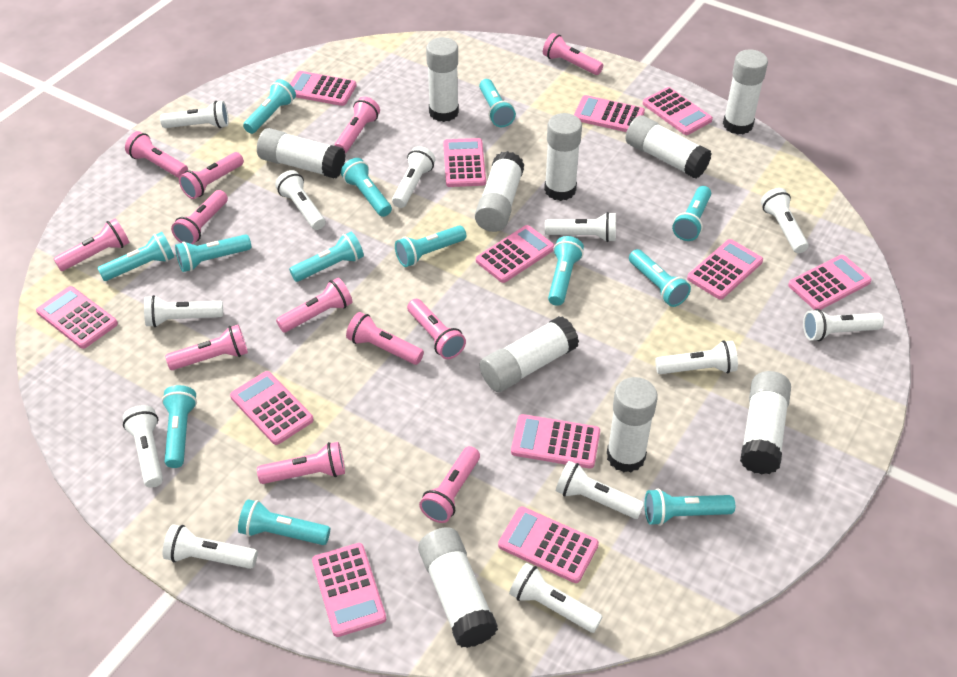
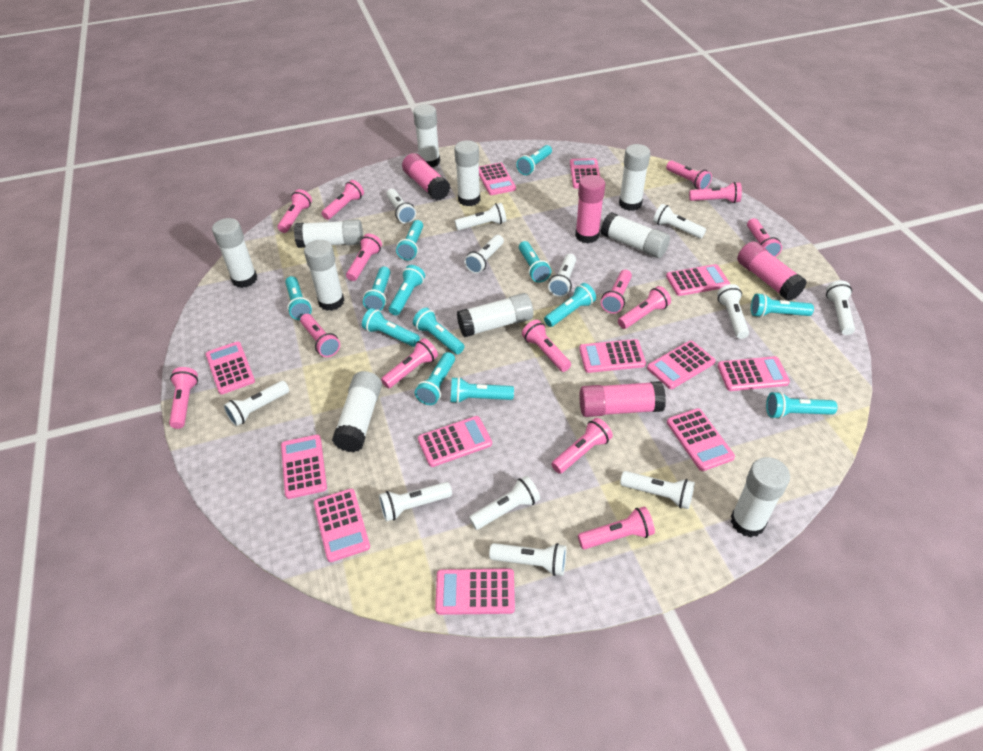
pink flashlight: [54,219,129,271] [125,131,188,178] [165,325,248,370] [171,190,228,244] [179,152,244,199] [257,442,345,484] [276,278,352,333] [335,97,380,153] [346,312,424,365] [407,299,466,359] [419,446,480,523] [543,33,603,75] = 12 -> [169,367,198,429] [278,189,312,233] [300,314,340,357] [322,180,364,220] [346,234,382,281] [381,338,438,388] [522,320,571,372] [551,418,613,474] [578,507,655,549] [601,270,632,314] [618,286,671,329] [666,161,712,189] [689,182,742,203] [747,218,782,257] = 14
pink glue stick: none = 0 -> [402,153,450,201] [575,175,605,243] [579,381,666,417] [737,241,807,301] = 4

